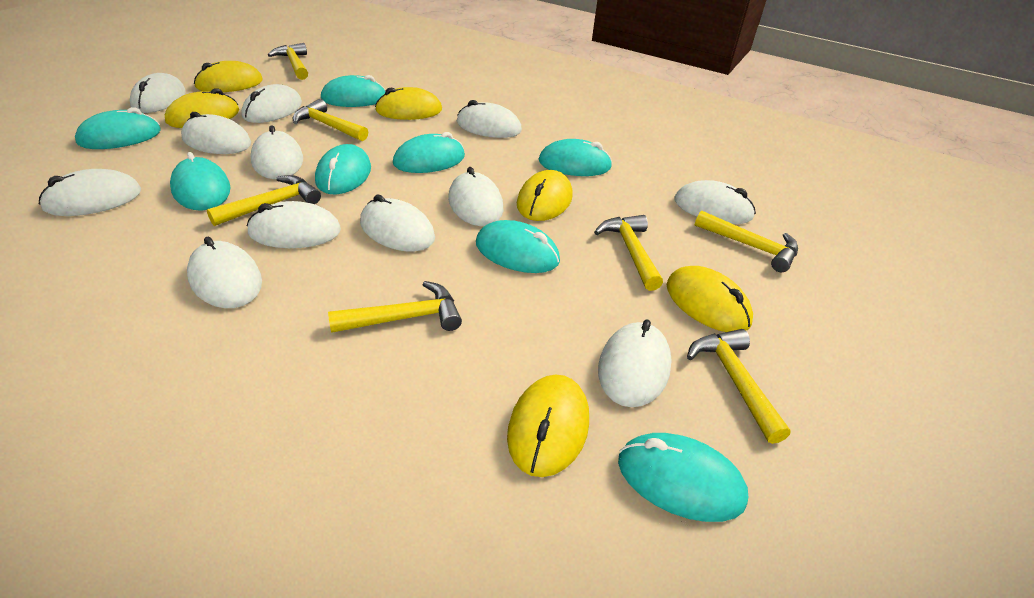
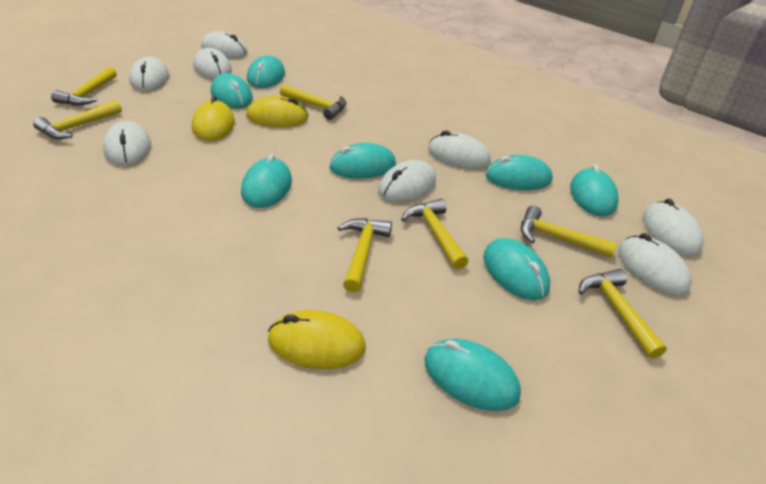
white mouse: [39,169,141,216] [130,73,185,113] [181,112,251,154] [187,237,262,308] [241,84,302,123] [247,201,341,248] [251,125,303,179] [360,195,435,252] [448,167,504,226] [457,100,522,138] [598,320,672,407] [675,180,756,224] = 12 -> [103,121,151,166] [129,57,169,91] [193,48,232,80] [201,31,248,58] [378,160,436,203] [428,131,491,169] [618,233,692,296] [643,199,704,257] = 8
yellow mouse: [165,88,239,128] [194,61,263,92] [375,87,442,120] [507,375,589,477] [517,170,573,221] [666,266,753,332] = 6 -> [192,96,235,141] [246,96,308,127] [268,310,366,369] = 3

